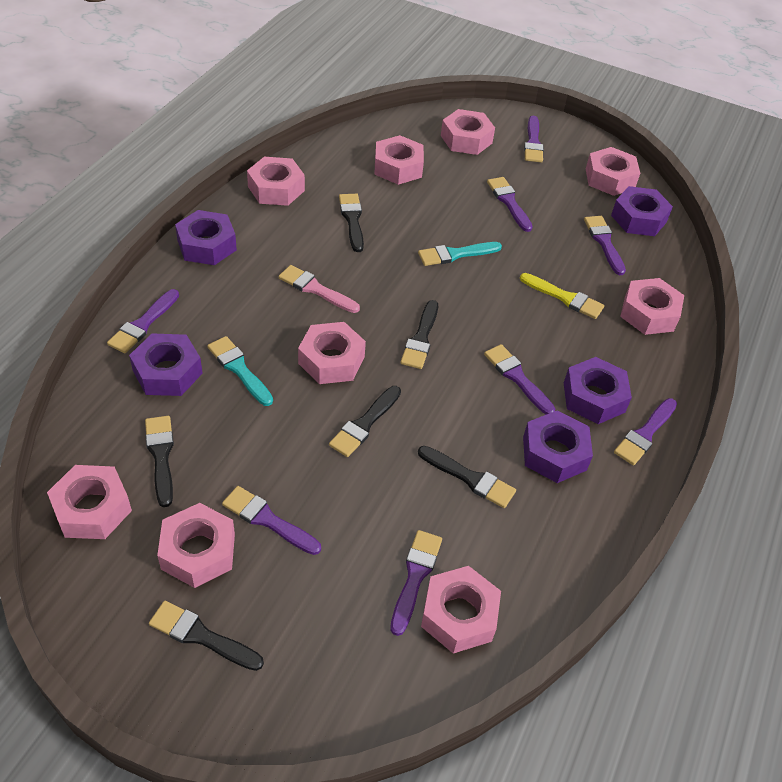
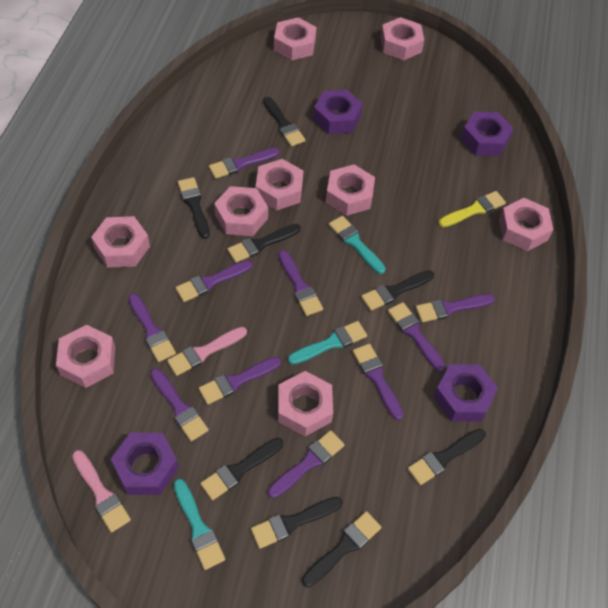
black brush: [145,416,174,507] [149,601,264,671] [329,386,401,457] [339,194,364,252] [400,300,438,369] [418,446,516,508] = 6 -> [178,177,210,239] [200,438,283,500] [227,224,301,263] [251,497,343,549] [263,97,306,147] [302,511,382,587] [361,270,434,311] [408,429,486,485] = 8
pink brush: [279,265,360,313] = 1 -> [72,450,131,533] [167,327,247,376] = 2
purple brush: [107,289,179,353] [222,486,321,555] [390,530,442,636] [484,344,556,414] [487,177,533,232] [524,116,544,163] [584,216,626,275] [614,398,677,465] = 8 -> [128,293,176,362] [150,368,209,442] [175,260,252,302] [199,357,281,405] [209,148,280,179] [268,430,345,498] [278,250,323,316] [352,344,403,420] [388,302,445,372] [415,294,495,323] = 10
purple nut: [129,333,203,396] [175,210,237,265] [523,410,593,483] [564,357,632,424] [611,186,673,236] = 5 -> [111,433,179,495] [313,90,363,134] [434,364,498,421] [461,112,513,156] = 4
turquoise brush: [207,336,273,406] [418,242,502,266] = 2 -> [174,479,225,570] [288,321,367,365] [329,216,386,274] = 3

